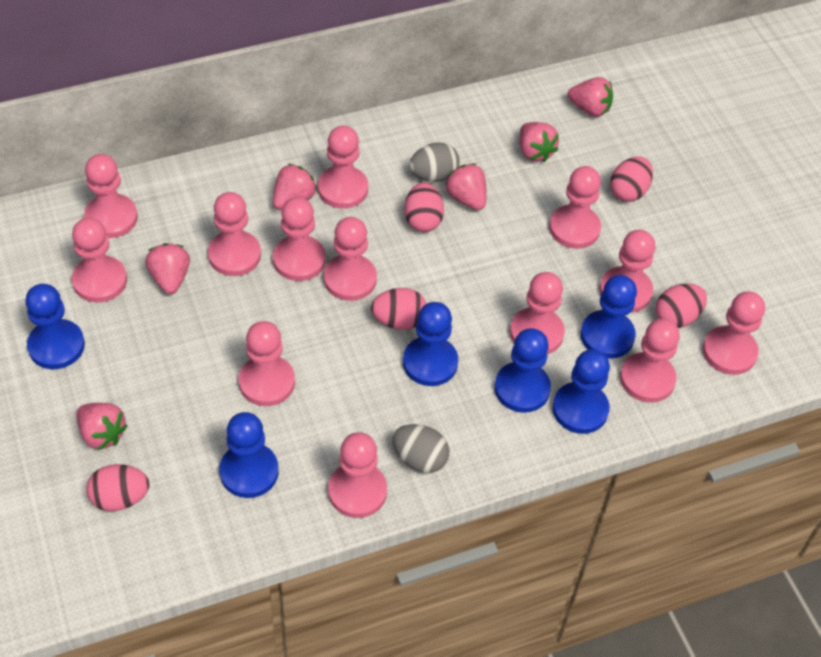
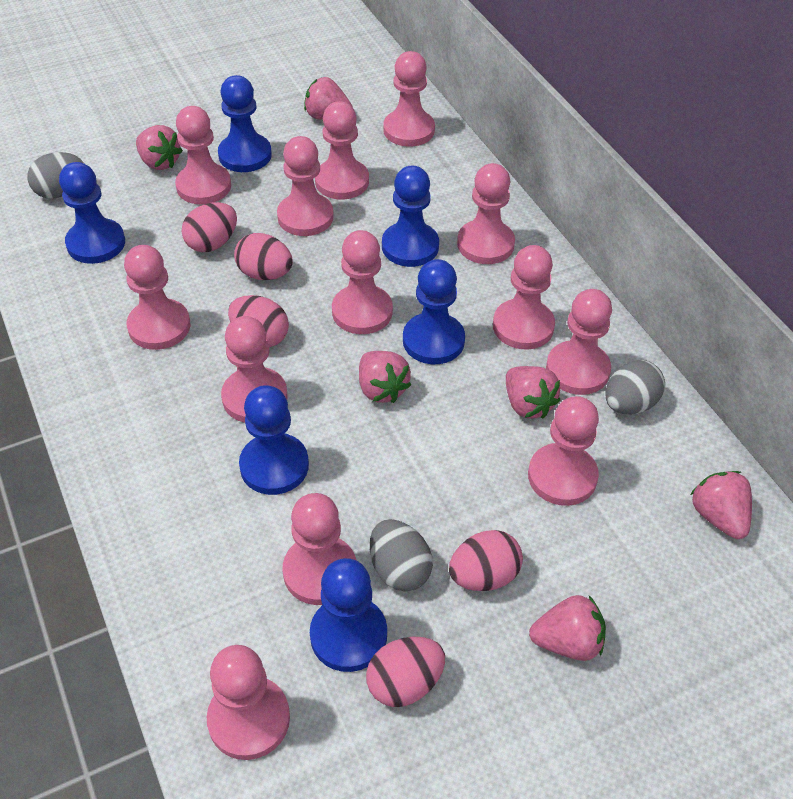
grey egg: [392,424,449,473] [409,142,460,182] = 2 -> [27,152,83,199] [370,519,433,592] [605,360,665,415] = 3

